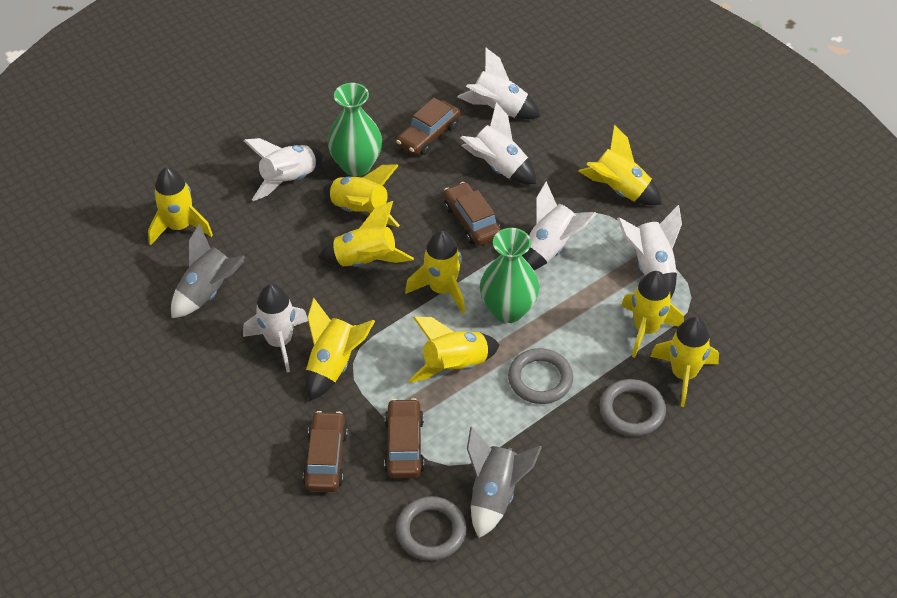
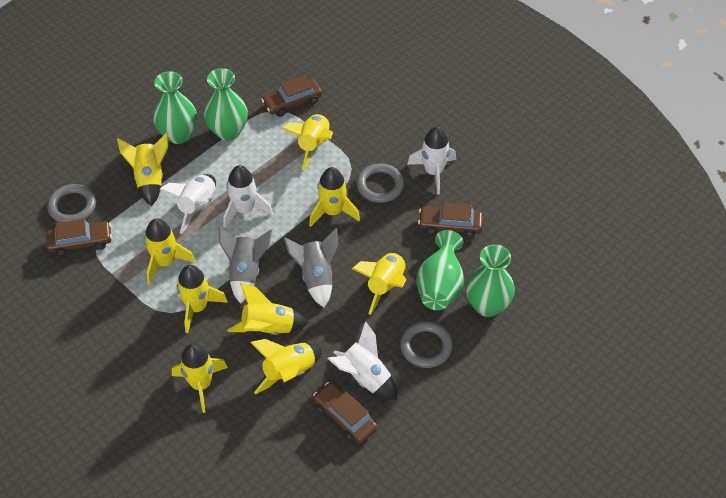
green vase: [327,83,382,176] [480,228,539,323] = 2 -> [153,71,197,144] [204,68,248,141] [416,230,464,310] [466,244,515,317] = 4
white rocket: [243,284,308,372] [244,138,323,201] [457,48,541,119] [461,102,536,184] [522,181,597,270] [617,205,682,299] = 6 -> [159,174,216,234] [223,165,273,228] [328,321,397,400] [407,127,456,194] = 4

